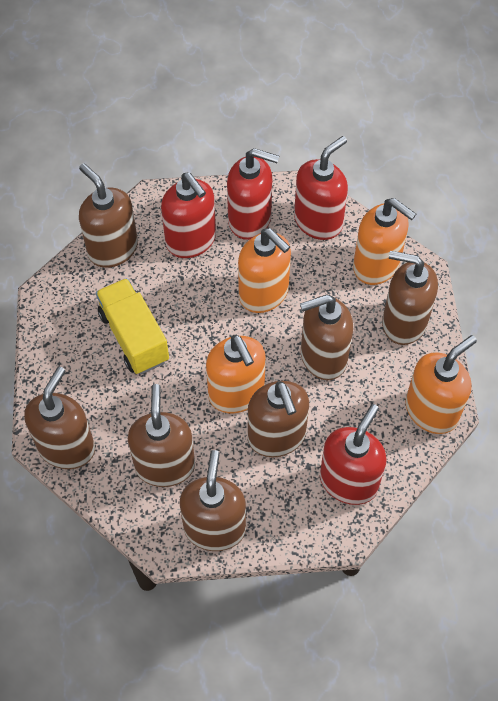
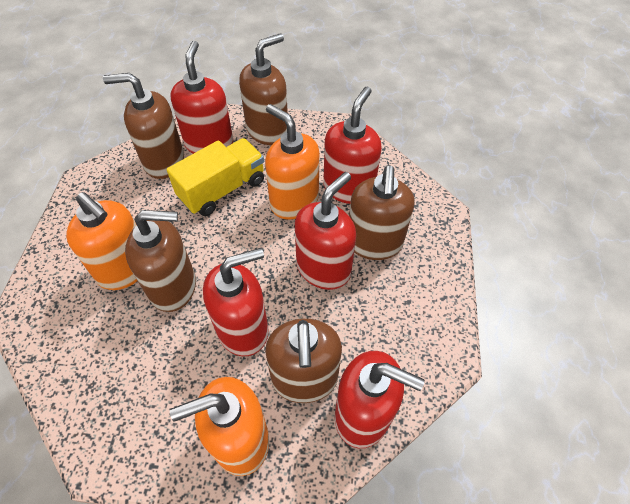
brown soap dispenser: [24,367,95,469] [79,163,138,268] [128,384,195,487] [180,450,246,551] [248,381,309,457] [300,294,353,380] [382,251,438,345] = 7 -> [103,73,184,179] [125,210,196,312] [239,33,288,145] [265,319,342,403] [349,166,415,260] = 5
orange soap dispenser: [206,335,266,413] [238,228,291,313] [353,198,416,285] [405,335,477,434] = 4 -> [66,192,137,290] [170,377,269,476] [265,104,320,220] = 3
red soap dispenser: [161,172,216,258] [227,148,279,240] [294,136,348,240] [320,404,386,505] = 4 -> [170,41,233,154] [203,248,269,356] [295,172,356,290] [323,87,382,204] [335,351,425,448] = 5

